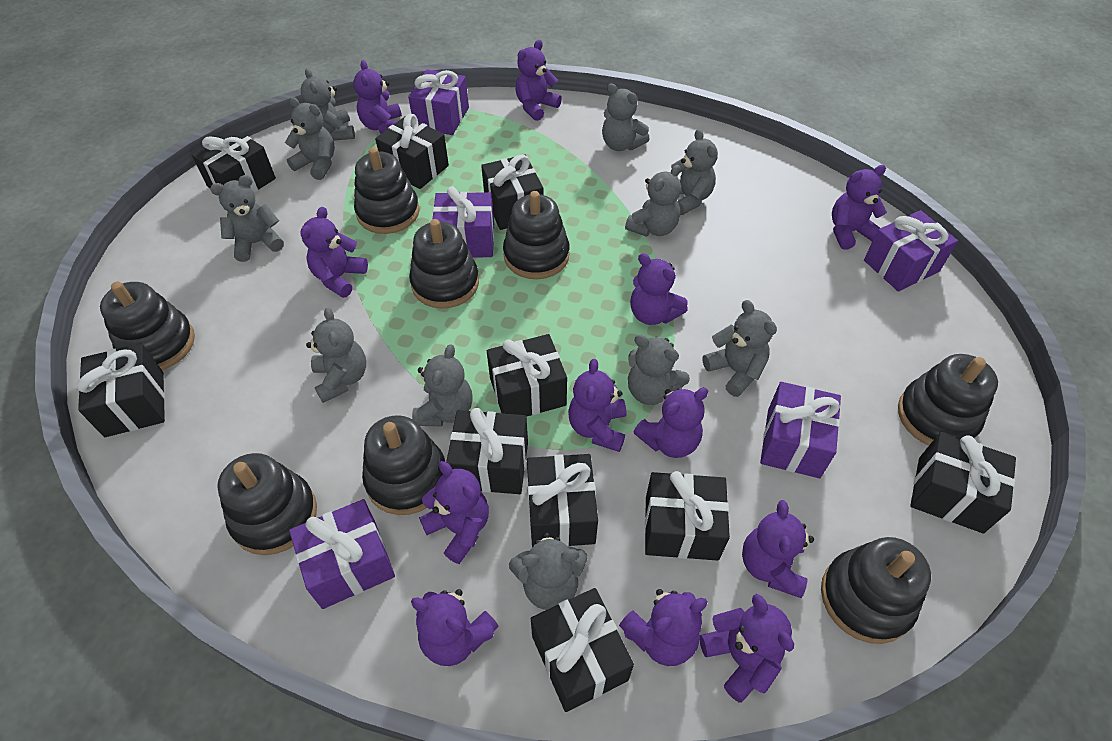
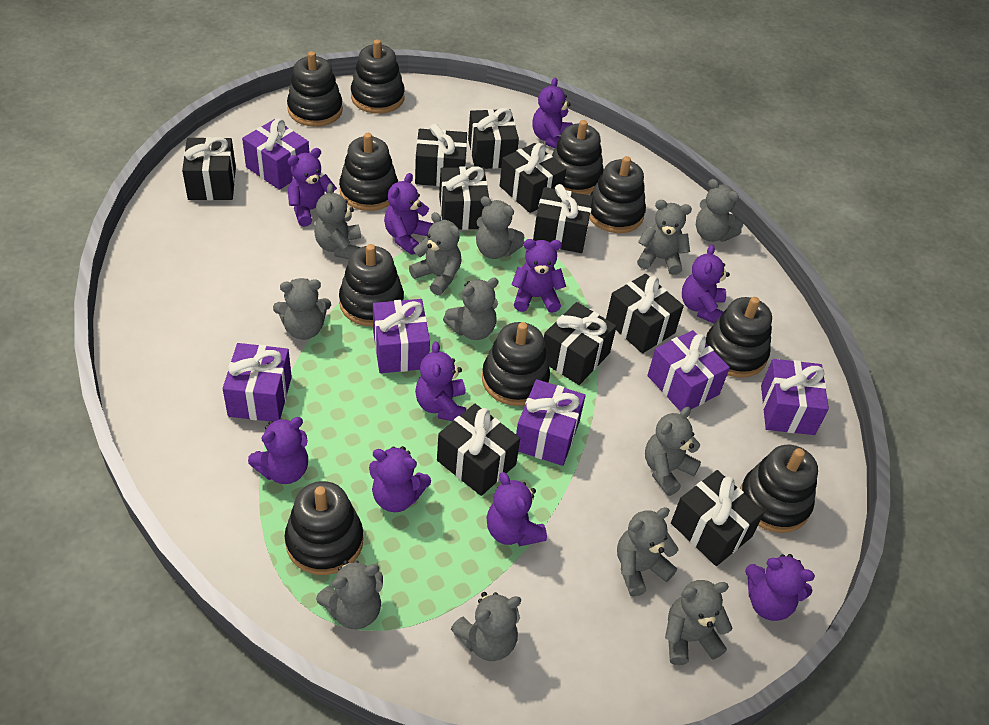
black stacking toy: [100,282,195,370] [217,453,317,555] [354,147,420,234] [362,415,445,515] [409,219,479,309] [503,191,569,279] [821,537,931,644] [898,354,998,445] = 8 -> [285,481,363,575] [287,51,343,127] [339,133,398,211] [339,244,404,326] [351,39,405,114] [482,322,550,406] [552,120,604,195] [590,156,646,233] [706,297,772,378] [740,445,818,533] = 10
grey teddy bear: [210,175,284,262] [285,97,335,180] [301,68,355,141] [306,308,366,403] [412,344,473,426] [509,533,587,610] [602,83,649,151] [625,165,681,237] [628,335,690,405] [671,129,718,215] [703,300,777,397] = 11 -> [273,278,331,340] [314,183,361,259] [316,560,383,629] [409,212,461,295] [443,278,498,340] [451,592,521,661] [476,196,525,259] [617,507,678,597] [637,200,692,275] [645,407,701,496] [665,580,732,665] [696,179,743,242] = 12
purple gift: [289,499,395,609] [408,69,469,135] [432,186,494,257] [760,382,841,478] [864,210,958,292] = 5 -> [222,343,292,422] [242,119,309,190] [373,299,430,373] [516,379,586,466] [647,330,730,412] [761,359,829,435] = 6
purple teddy bear: [300,207,368,298] [353,60,402,134] [411,589,499,666] [419,461,489,564] [516,40,562,121] [568,359,626,452] [619,589,708,666] [630,253,688,325] [634,388,708,458] [700,594,794,703] [742,500,814,598] [832,165,887,250] = 12 -> [248,417,308,484] [288,148,337,227] [369,446,431,512] [384,173,434,255] [415,341,466,421] [486,472,547,546] [511,239,566,313] [532,78,572,148] [682,244,730,324] [745,554,815,621] = 10

